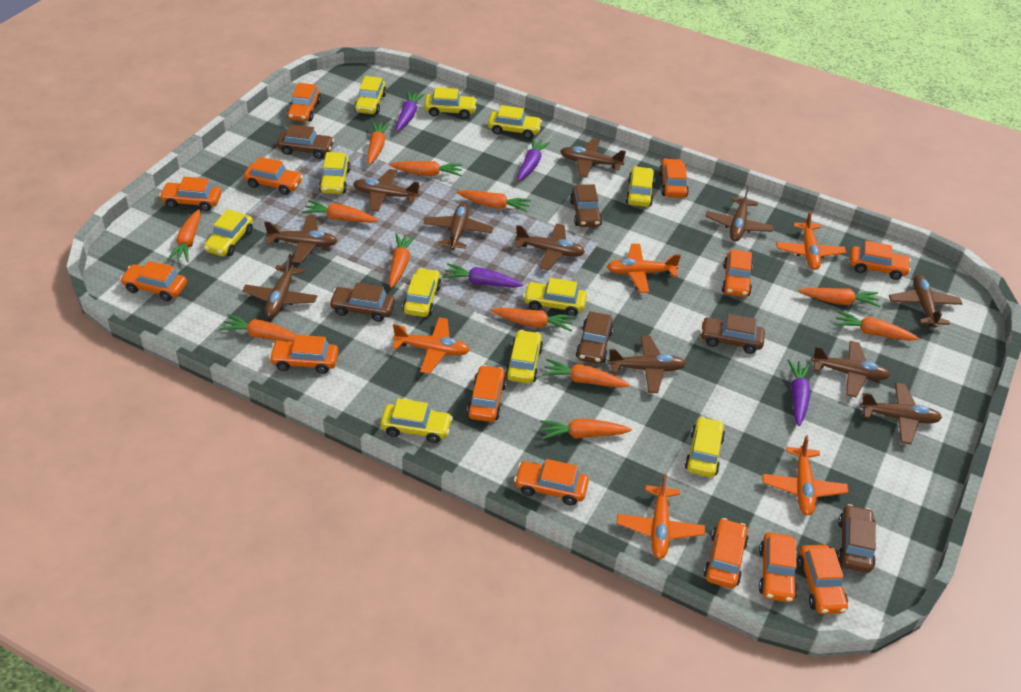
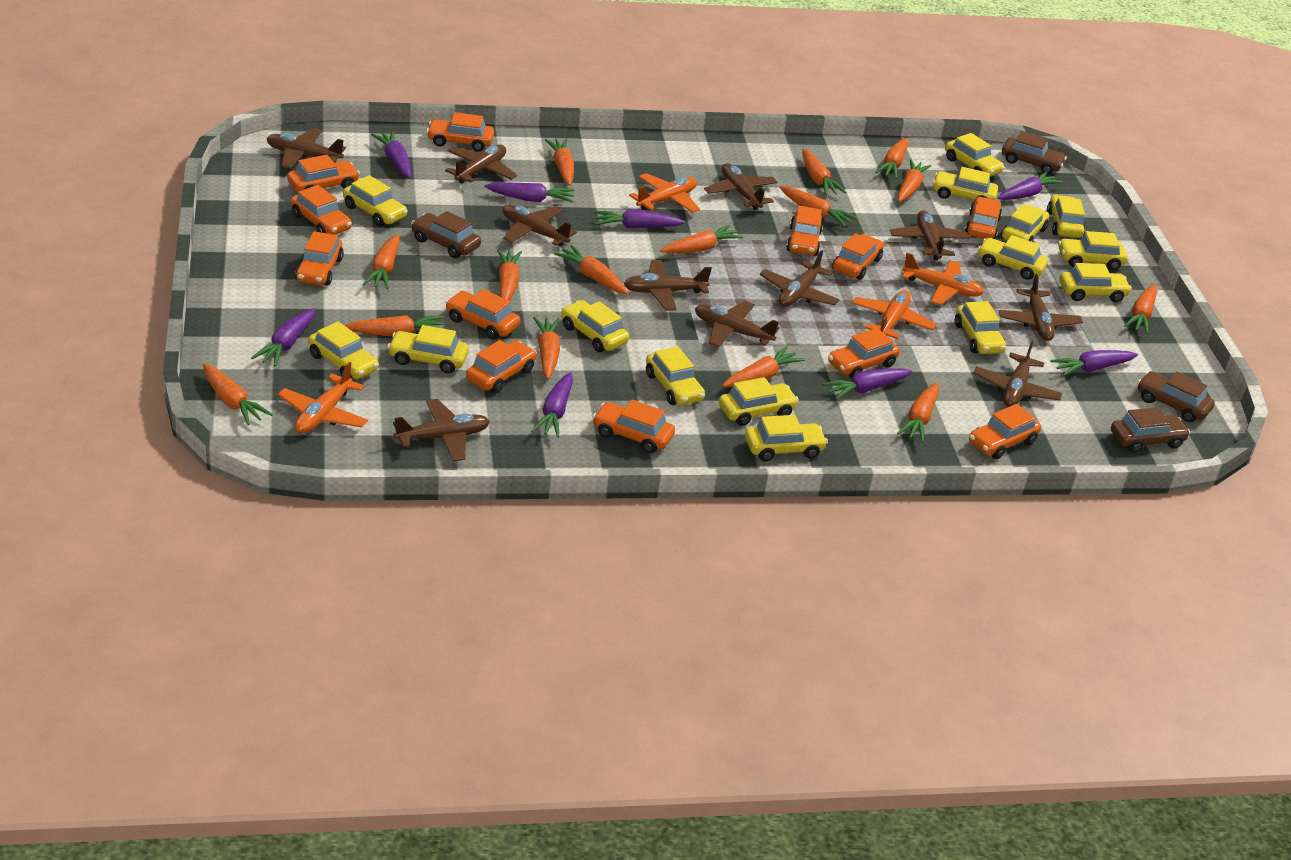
brown car: [277,124,334,159] [329,283,395,322] [570,184,602,227] [576,311,614,364] [700,314,765,354] [837,504,876,573] = 6 -> [411,211,481,258] [1002,131,1067,174] [1111,407,1190,453] [1137,371,1215,422] = 4
orange car: [120,261,187,301] [159,177,221,211] [244,157,303,195] [269,335,338,374] [287,83,321,122] [467,365,507,422] [514,459,589,506] [659,158,689,198] [703,518,749,588] [721,249,753,297] [758,532,798,602] [797,545,848,614] [850,241,911,280] = 13 -> [287,155,360,192] [291,185,352,235] [295,231,344,286] [426,112,494,152] [445,289,520,340] [466,340,537,393] [593,400,675,453] [786,206,823,256] [828,328,900,379] [832,233,884,280] [965,197,1002,239] [969,404,1041,459] = 12
orange carrot: [167,209,201,262] [219,314,297,342] [302,200,378,223] [367,121,391,165] [389,161,463,176] [389,233,416,288] [457,190,531,212] [491,308,575,331] [540,419,632,439] [542,359,630,388] [799,288,881,307] [835,310,919,341] = 12 -> [203,363,273,425] [344,315,444,337] [362,234,400,289] [497,249,522,301] [533,317,560,379] [545,139,574,186] [554,245,628,294] [660,225,743,253] [722,346,805,387] [779,186,857,227] [802,149,846,195] [875,138,909,179] [897,382,939,443] [898,159,931,202] [1124,284,1157,334] = 15
orange plane: [393,317,470,374] [607,244,681,293] [617,474,705,559] [762,435,848,516] [776,211,846,270] = 5 -> [278,362,368,434] [629,173,700,213] [852,290,936,339] [902,253,984,305] = 4
purple carrot: [396,91,425,131] [443,263,523,287] [518,138,550,181] [788,359,811,426] = 4 -> [251,308,316,367] [371,131,411,178] [484,183,575,203] [531,372,573,438] [594,209,685,228] [822,369,912,400] [998,172,1063,200] [1050,350,1138,376] = 8
yellow car: [204,209,253,256] [319,152,351,194] [354,76,387,114] [380,398,453,443] [403,268,441,317] [424,87,477,118] [488,105,542,139] [505,330,543,384] [523,278,587,316] [626,166,655,207] [685,416,725,477] = 11 -> [308,321,379,379] [343,175,408,227] [387,325,469,373] [561,300,629,352] [646,346,705,405] [719,377,799,426] [745,415,828,461] [932,167,998,200] [945,133,1004,177] [955,301,1006,354] [978,235,1048,280] [1001,204,1049,242] [1047,195,1085,238] [1058,231,1128,270] [1059,263,1132,302] = 15

